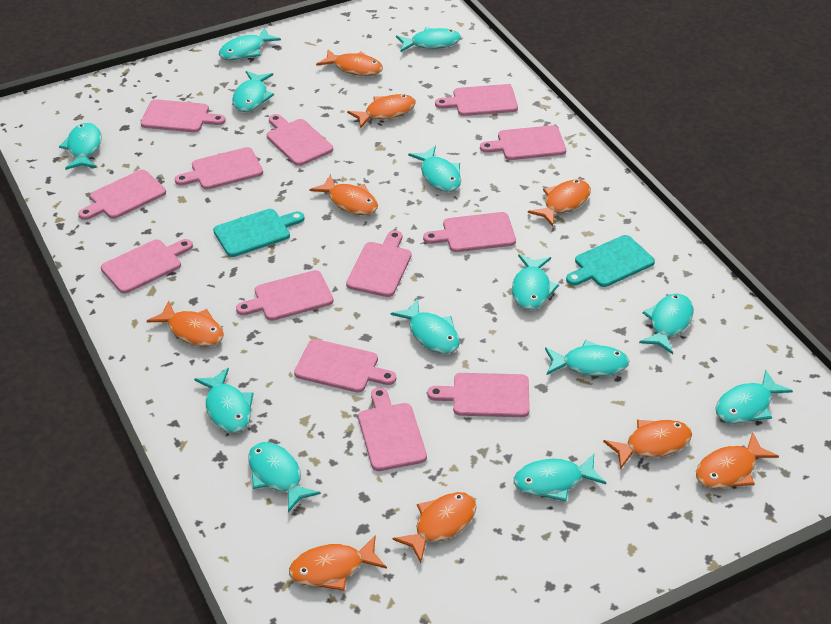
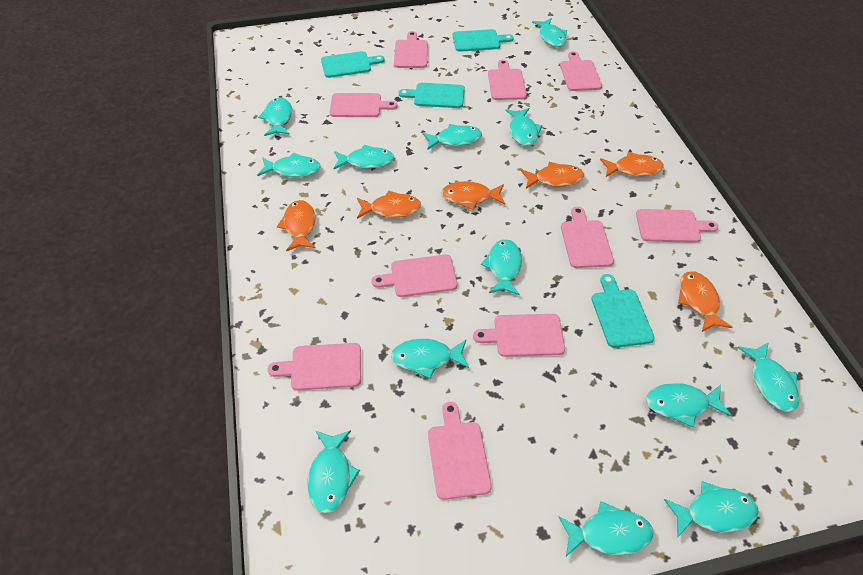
orange fish: [147,300,224,346] [289,536,387,591] [310,174,378,215] [316,49,383,76] [347,94,416,129] [393,492,476,563] [528,180,591,226] [603,420,692,469] [696,432,779,489] = 9 -> [277,200,316,251] [357,191,421,219] [441,181,505,210] [521,162,584,189] [600,152,664,177] [678,271,732,332] = 6
pink cutting board: [78,170,166,220] [101,239,193,294] [141,99,226,132] [175,147,263,190] [236,270,334,321] [267,114,333,166] [294,339,396,393] [346,230,412,297] [358,387,427,471] [423,212,516,252] [427,373,530,417] [435,84,518,116] [480,125,566,160] = 13 -> [268,343,361,391] [330,93,397,117] [372,255,457,297] [394,31,428,68] [428,402,492,500] [473,314,565,357] [488,60,527,100] [560,51,602,91] [561,206,614,268] [636,209,718,243] = 10
turquoise cutting board: [213,209,305,257] [566,235,655,287] = 2 -> [321,51,384,78] [399,83,465,108] [453,29,514,52] [591,274,655,348] = 4

